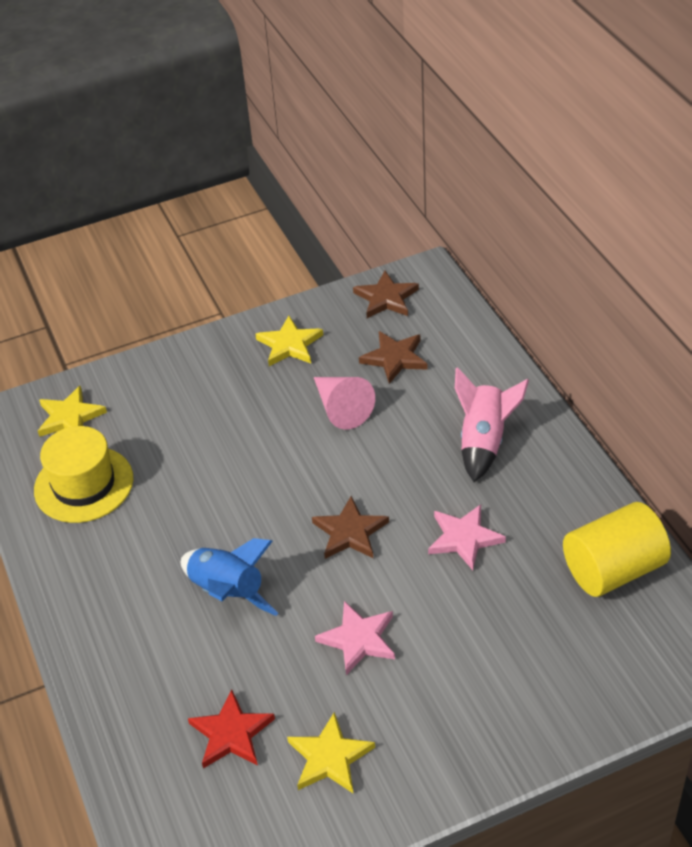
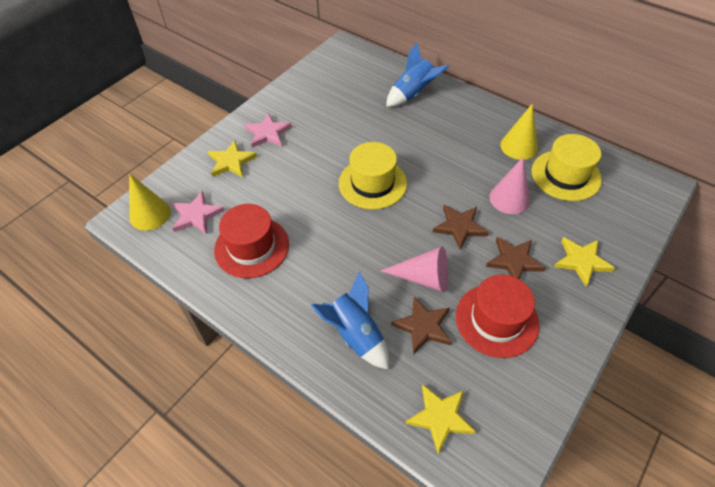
blue rocket: [181,538,279,616] = 1 -> [311,271,389,370] [386,42,449,107] = 2
pink cone: [314,377,375,429] = 1 -> [381,246,448,292] [489,157,530,214] = 2
pink rocket: [455,367,529,482] = 1 -> none = 0
red hat: none = 0 -> [214,204,289,278] [456,275,540,358] = 2
red star: [188,690,275,768] = 1 -> none = 0
yellow cone: none = 0 -> [129,174,171,231] [500,103,538,160] = 2
yellow cylinder: [563,502,671,597] = 1 -> none = 0
yellow hat: [34,426,133,523] = 1 -> [339,142,407,210] [532,134,602,201] = 2

